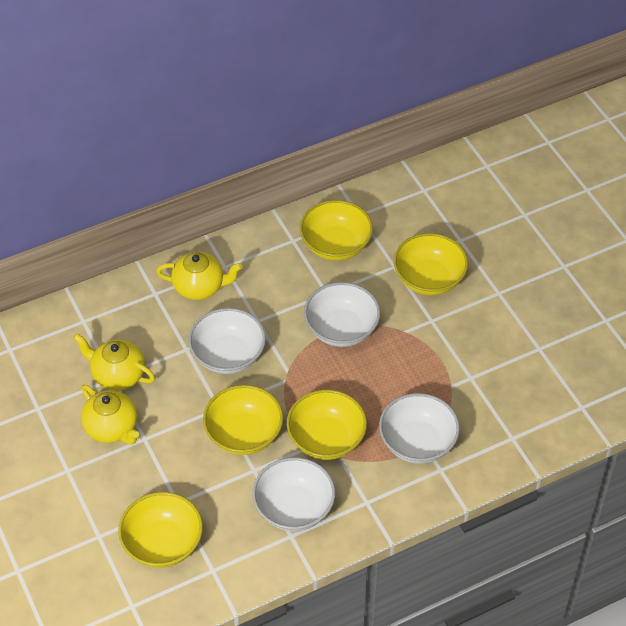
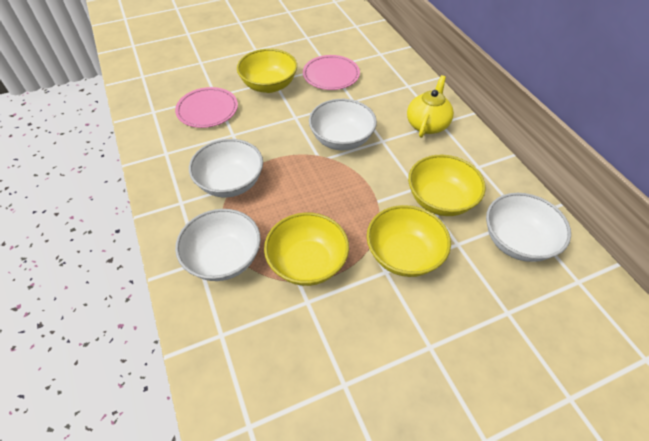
pink plate: none = 0 -> [175,87,238,128] [303,55,360,90] = 2
yellow bowl: [118,492,203,568] [203,385,283,455] [287,390,367,460] [300,200,373,261] [394,233,468,295] = 5 -> [237,49,297,93] [264,213,349,286] [367,205,451,277] [408,155,486,216] = 4
yellow teapot: [73,333,155,390] [81,385,139,444] [156,252,243,300] = 3 -> [407,75,454,138] = 1

